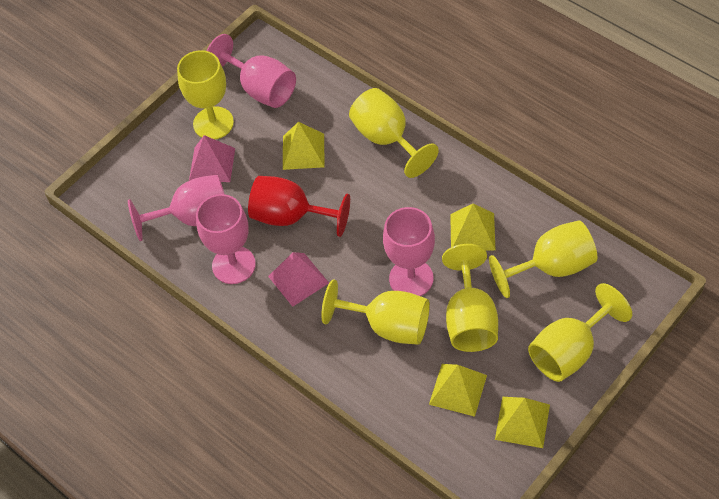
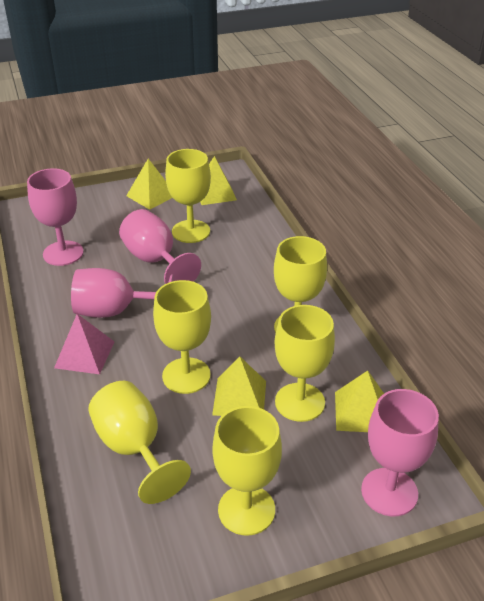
pink pyramid: [189,135,235,182] [268,252,329,307] = 2 -> [54,314,114,374] = 1
red goblet: [248,176,350,237] = 1 -> none = 0

